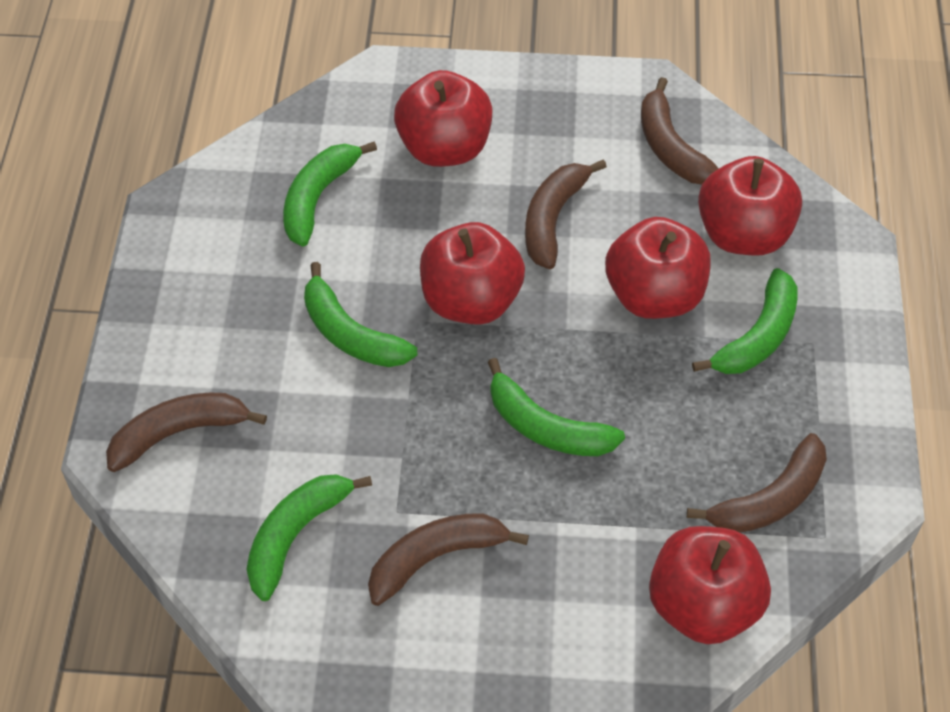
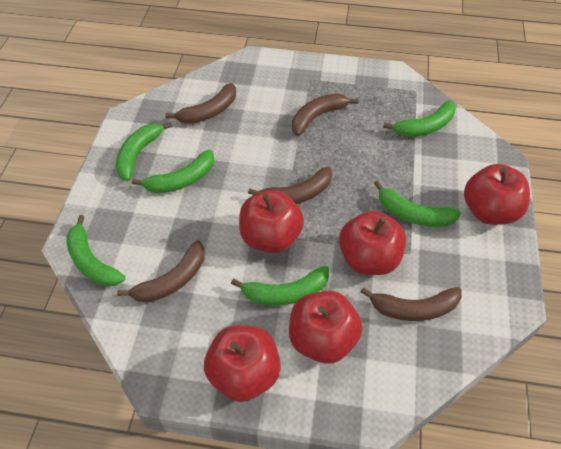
green banana: [246,474,372,601] [283,142,377,247] [304,262,417,367] [488,358,625,456] [692,268,798,374] = 5 -> [66,215,125,286] [116,122,172,181] [132,150,214,193] [231,266,329,305] [374,180,461,227] [383,100,455,137] = 6

